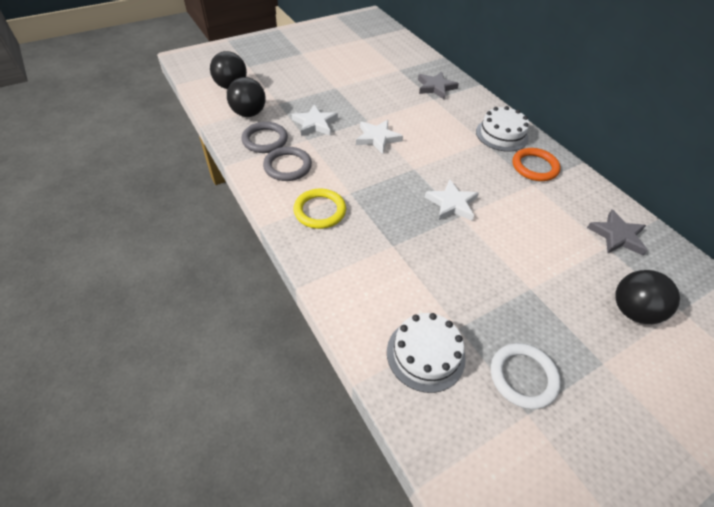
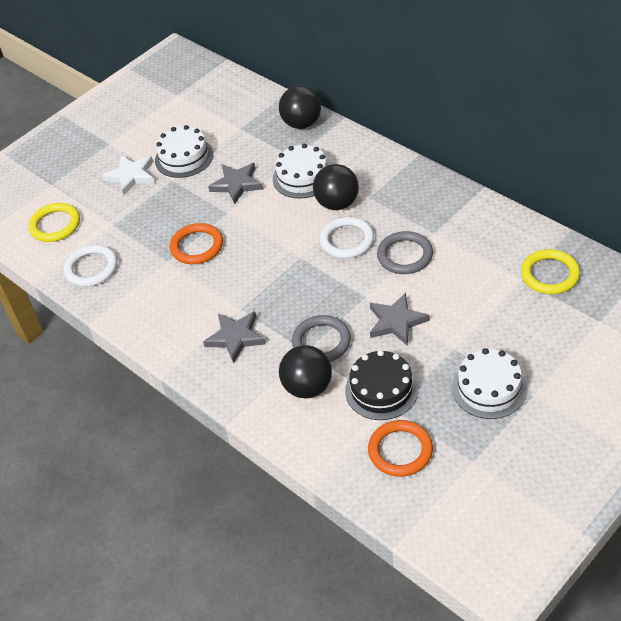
black cake: none = 0 -> [345,350,419,420] = 1
grey star: [418,72,459,99] [587,210,648,255] = 2 -> [203,311,266,363] [208,163,263,204] [370,293,430,346] = 3
orange ring: [512,148,561,181] = 1 -> [170,223,223,264] [368,420,433,477] = 2
white cake: [387,313,466,393] [476,106,529,152] = 2 -> [155,125,213,178] [273,144,329,199] [452,348,527,419] = 3
white ring: [491,343,561,409] = 1 -> [64,245,117,287] [320,217,374,259] = 2
white star: [292,105,338,136] [356,120,403,154] [425,179,479,221] = 3 -> [102,155,154,195] = 1
yellow ring: [293,189,346,229] = 1 -> [29,203,80,242] [521,249,580,294] = 2

